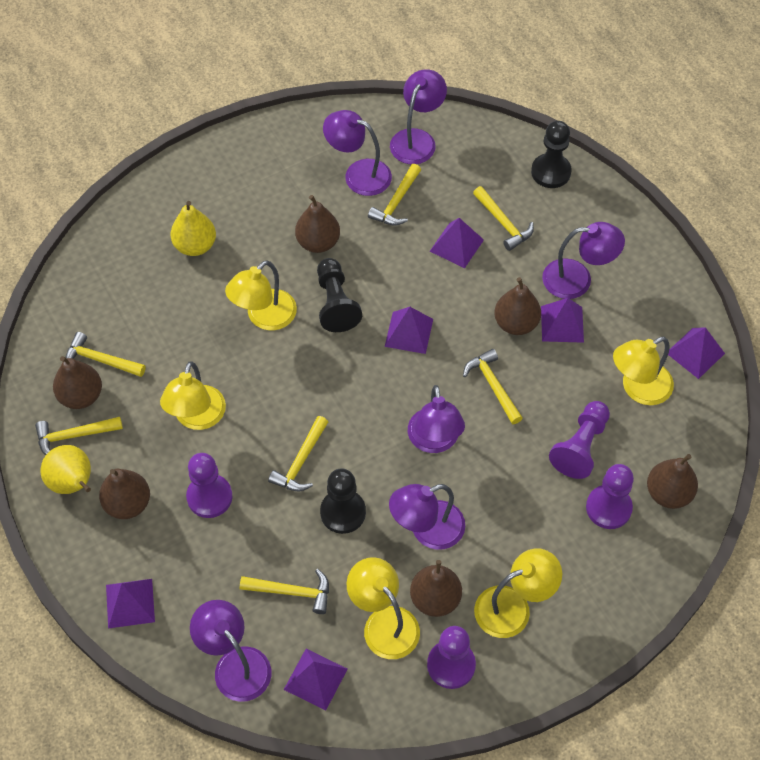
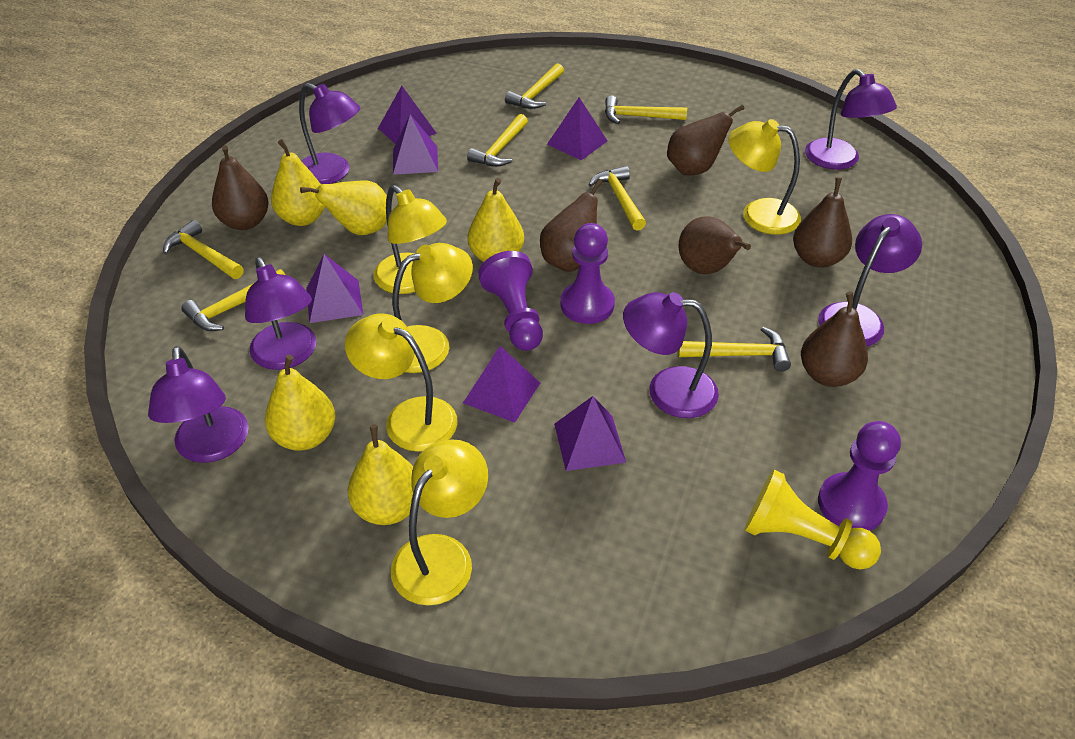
black pawn: [317,258,362,332] [320,468,366,534] [531,121,572,188] = 3 -> none = 0
purple pawn: [186,453,232,518] [427,626,476,689] [549,401,610,479] [586,464,634,529] = 4 -> [478,251,543,351] [561,223,615,324] [818,421,901,531] = 3
yellow pawn: none = 0 -> [745,469,881,570] = 1
yellow pear: [41,445,91,494] [171,201,216,256] = 2 -> [265,355,335,451] [271,139,325,226] [300,180,387,235] [348,424,413,525] [468,178,524,262] = 5

